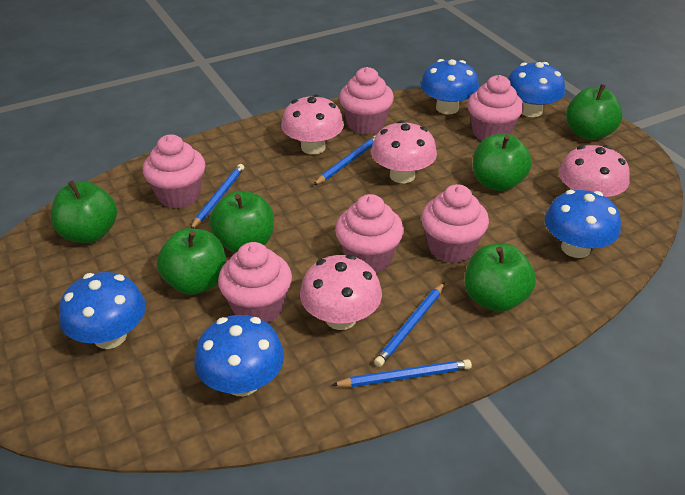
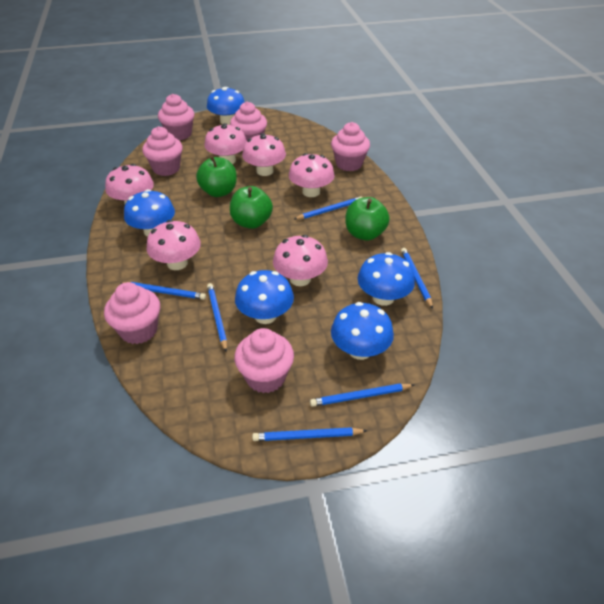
blue pencil: [191,164,244,228] [314,135,376,185] [332,359,472,387] [374,282,445,367] = 4 -> [120,282,206,300] [207,283,227,352] [252,427,367,441] [294,196,362,220] [310,383,414,407] [401,248,433,309] = 6
green apple: [51,181,117,243] [157,228,226,295] [209,191,274,253] [464,244,536,312] [473,134,532,191] [566,84,623,140] = 6 -> [196,156,237,197] [230,186,273,229] [345,197,390,241] = 3
pink mushroom: [281,94,344,155] [300,254,382,330] [371,120,437,183] [559,145,630,197] = 4 -> [105,164,154,204] [147,220,201,270] [204,123,247,164] [242,133,286,176] [273,235,328,286] [289,153,334,197] = 6

